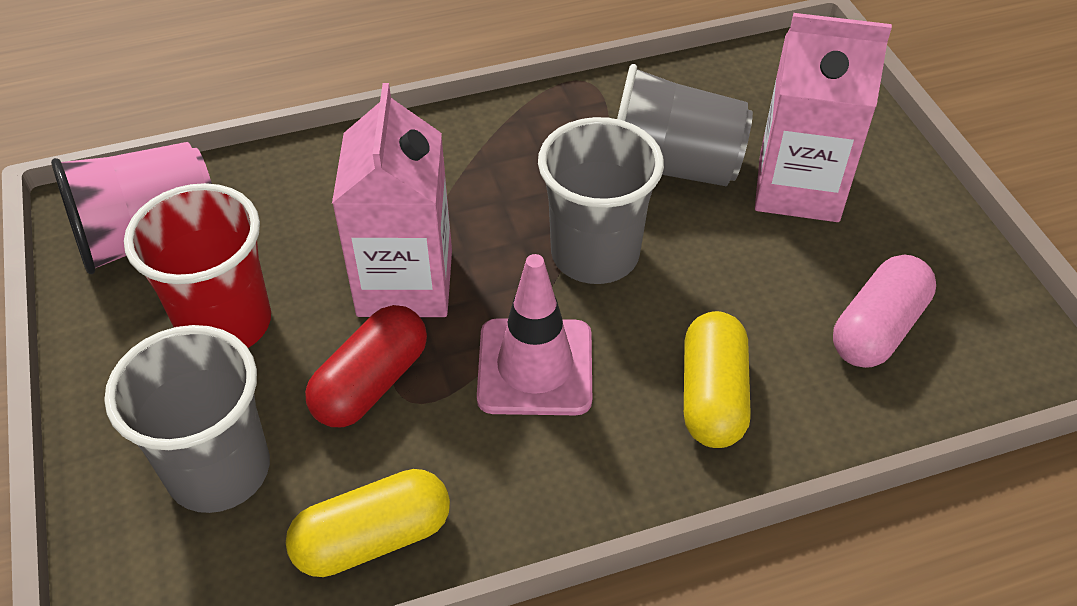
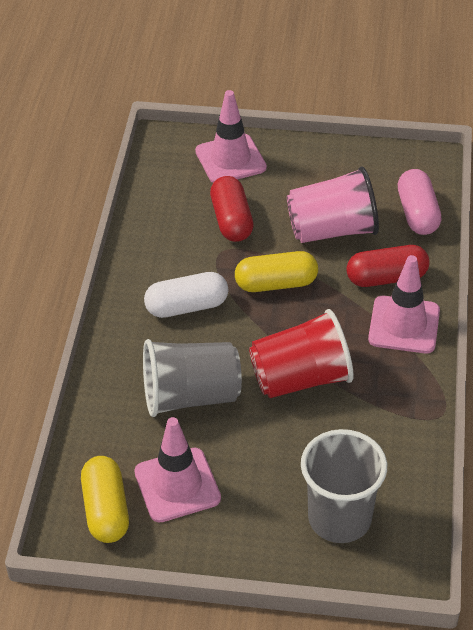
grey cup: [104,325,270,513] [538,117,664,284] [617,64,753,186] = 3 -> [143,339,242,417] [301,429,387,543] = 2
pink carton: [332,83,452,317] [755,13,892,222] = 2 -> none = 0
pink traffic cone: [477,254,592,415] = 1 -> [134,417,221,523] [195,90,267,183] [368,255,440,353] = 3
red capsule: [305,305,427,427] = 1 -> [210,176,254,242] [347,245,430,287] = 2
white capsule: none = 0 -> [144,272,228,318] = 1

